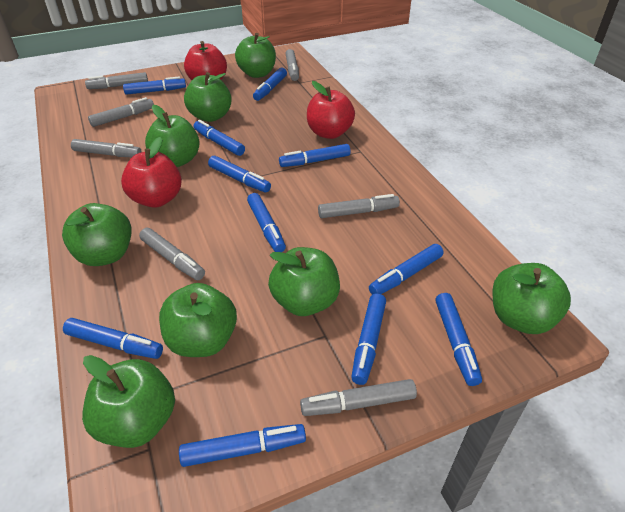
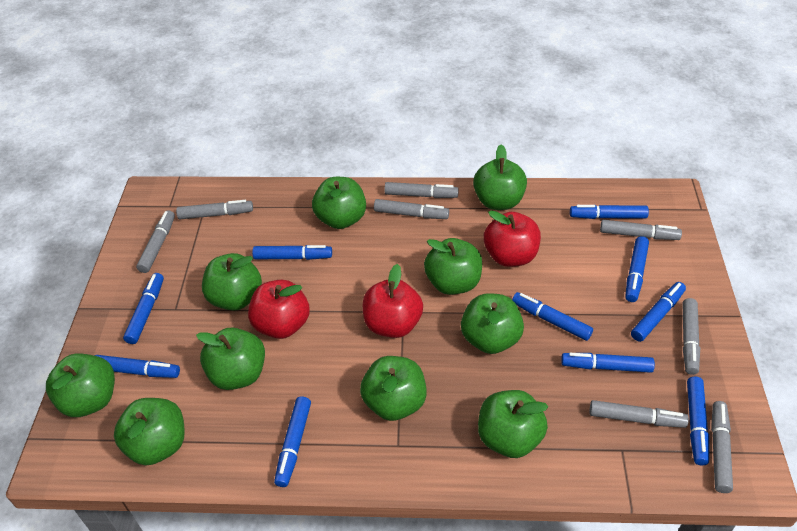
blue marker: [63,318,163,359] [123,76,186,95] [179,424,306,467] [194,120,245,156] [208,156,271,192] [247,193,286,252] [253,68,287,101] [279,144,351,167] [351,293,386,385] [369,244,444,295] [435,293,482,386] = 11 -> [95,355,180,378] [123,273,164,344] [252,245,332,260] [274,396,311,487] [512,292,593,341] [561,353,655,373] [570,205,649,219] [625,236,649,302] [631,282,686,342] [687,377,709,466] = 10
green apple: [62,203,132,266] [82,355,175,448] [145,105,200,167] [159,283,237,357] [184,72,232,122] [235,33,276,78] [268,247,340,316] [493,263,571,334] = 8 -> [46,353,115,417] [114,398,185,465] [196,328,265,390] [202,253,262,311] [312,177,366,229] [360,356,427,421] [424,238,482,295] [461,293,524,354] [473,144,527,210] [478,390,548,458] = 10
grey marker: [71,139,142,157] [85,72,148,89] [88,97,154,127] [139,228,205,280] [286,49,299,81] [300,379,417,416] [318,194,400,218] = 7 -> [136,210,175,273] [176,200,253,219] [374,199,449,219] [384,182,459,198] [590,400,689,428] [600,220,682,240] [682,298,700,375] [711,401,733,493] = 8

